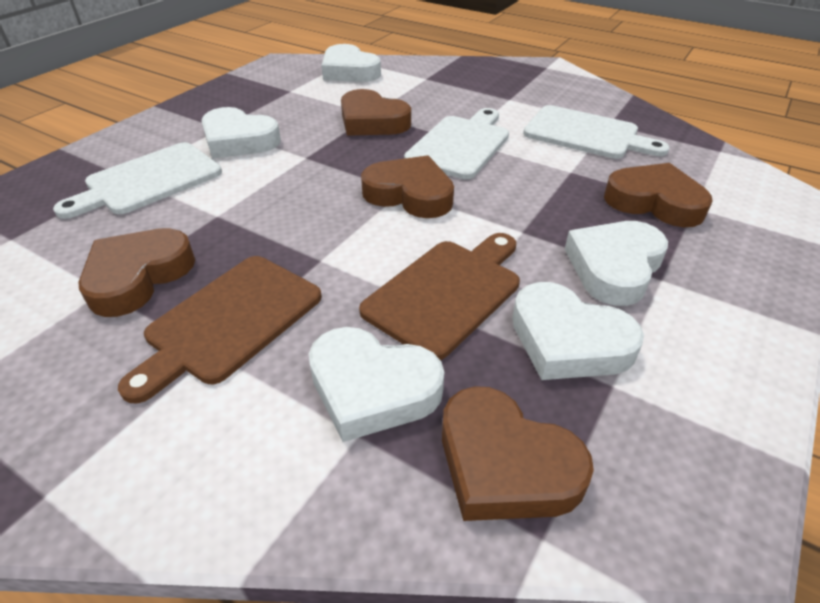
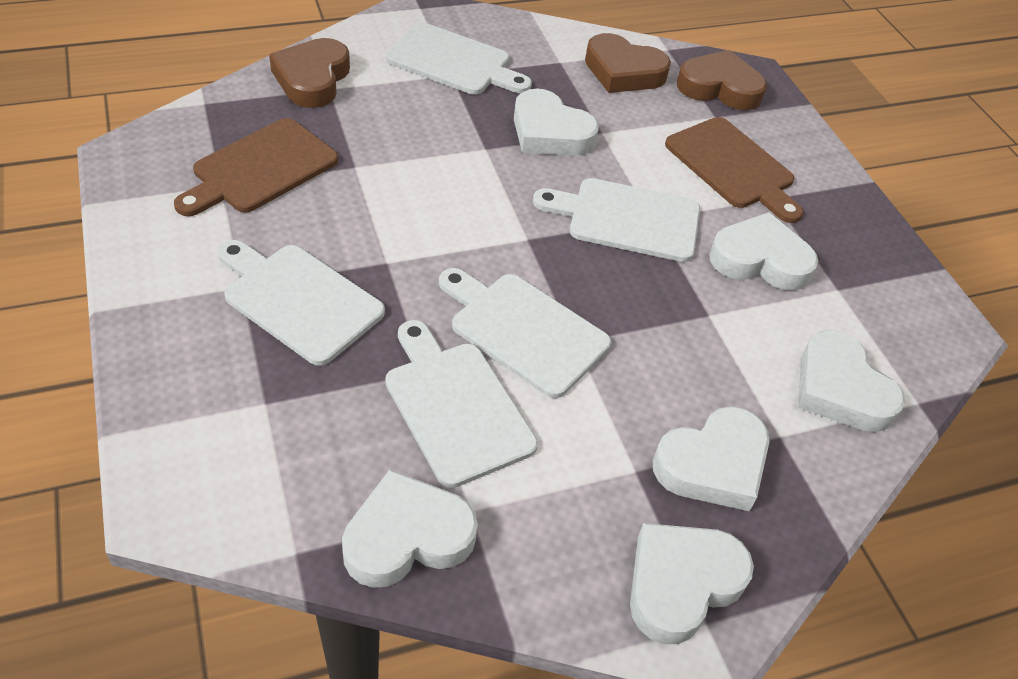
brown heart: [78,228,195,317] [341,89,411,136] [361,155,454,218] [442,386,594,521] [604,163,713,227] = 5 -> [269,38,350,108] [585,33,671,93] [677,50,767,110] = 3
white cutting board: [53,142,222,219] [404,108,509,179] [523,105,669,159] = 3 -> [217,240,385,366] [385,320,538,488] [386,23,532,95] [439,268,611,398] [533,178,700,262] = 5
white heart: [201,107,281,158] [309,327,444,442] [321,44,381,82] [512,282,644,380] [565,221,668,306] = 5 -> [342,469,478,588] [514,89,599,156] [630,523,754,644] [653,406,770,511] [709,212,818,291] [798,330,905,432] = 6

